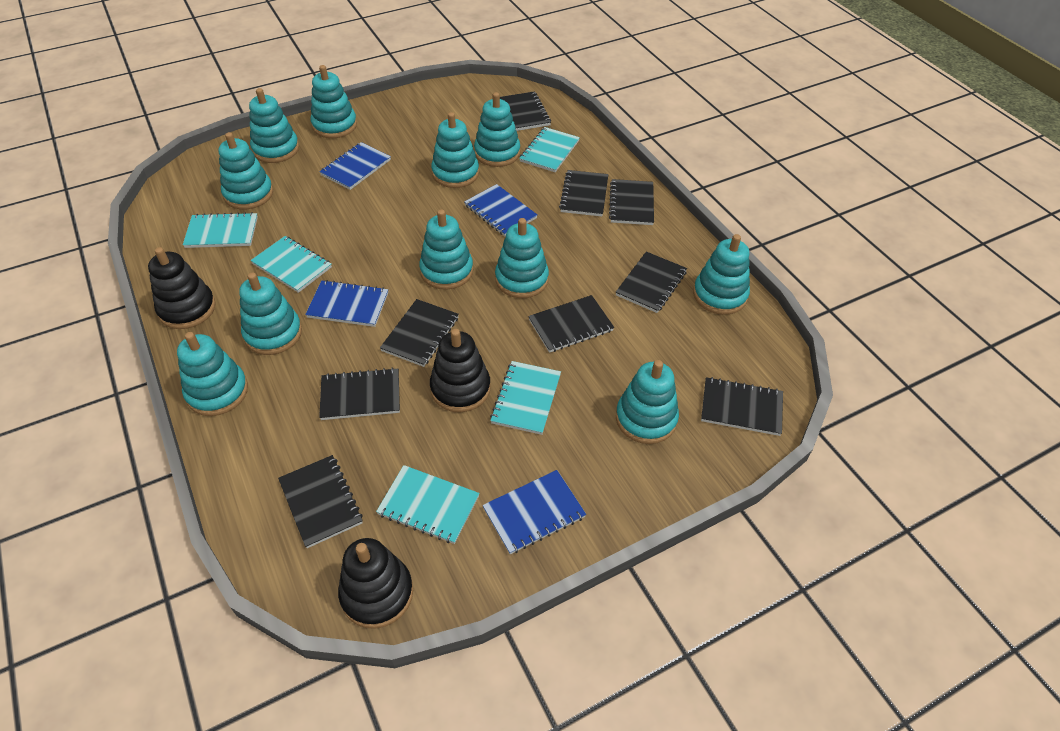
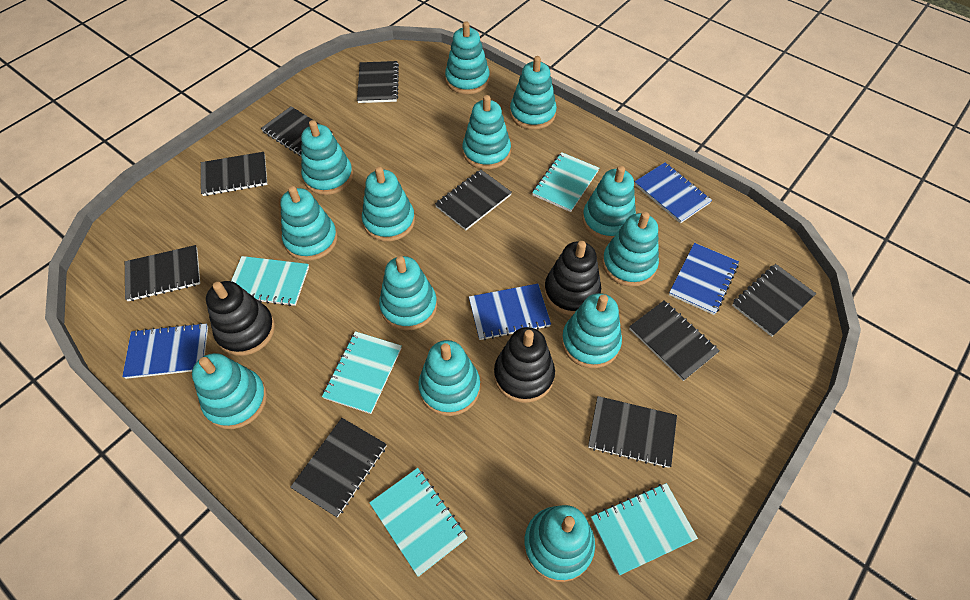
turquoise stacking toy: [177,332,248,416] [219,132,273,209] [239,272,302,355] [249,88,299,163] [311,65,357,138] [419,209,473,290] [431,112,479,188] [474,92,520,167] [495,218,549,298] [616,360,679,444] [693,234,750,315] = 11 -> [192,353,267,429] [280,186,337,261] [301,120,353,195] [362,166,415,242] [379,256,437,331] [418,340,480,416] [445,21,490,95] [462,95,511,169] [510,56,557,130] [524,505,595,582] [562,293,622,368] [582,166,636,241] [602,212,659,287] = 13

